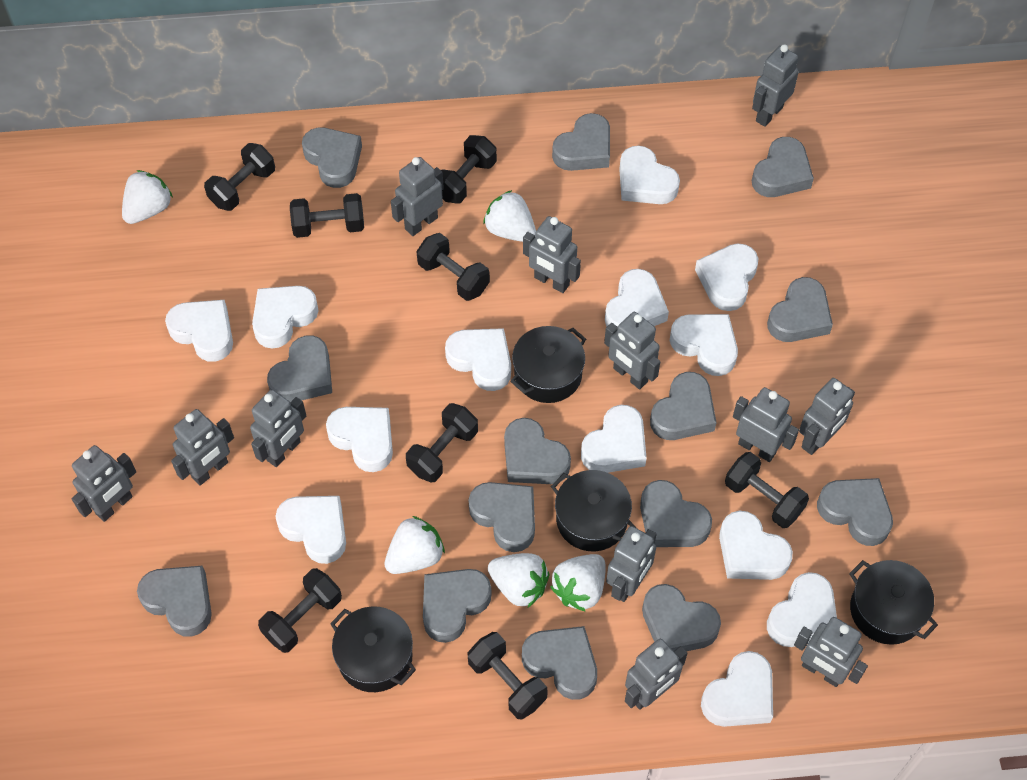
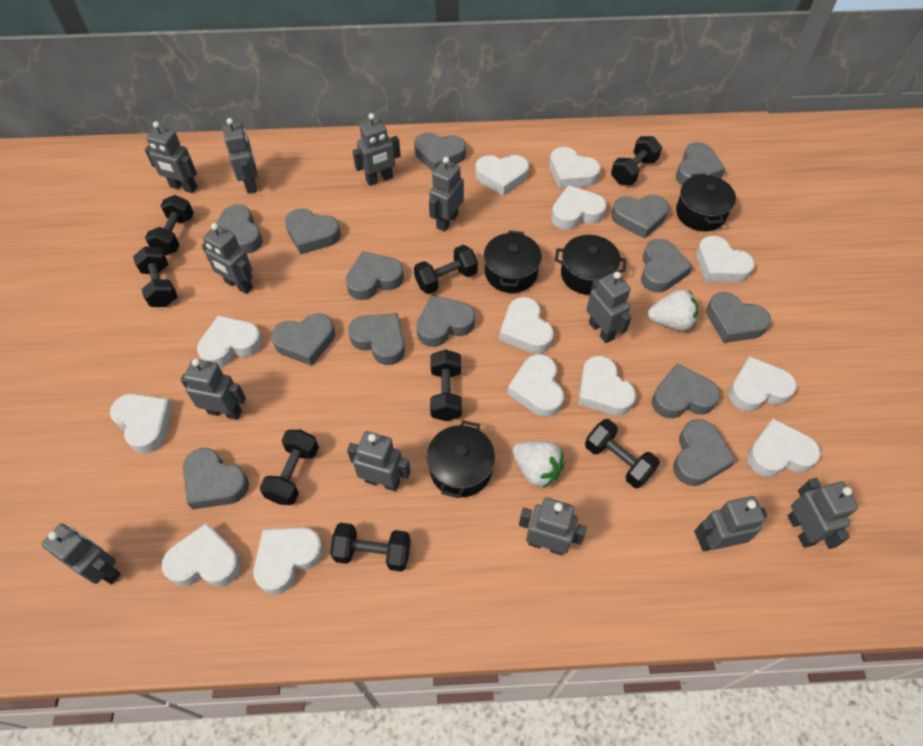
white strawberry: [122,170,173,224] [385,516,445,574] [483,190,536,242] [488,553,549,607] [550,554,606,612] = 5 -> [513,441,565,489] [648,289,699,331] = 2

